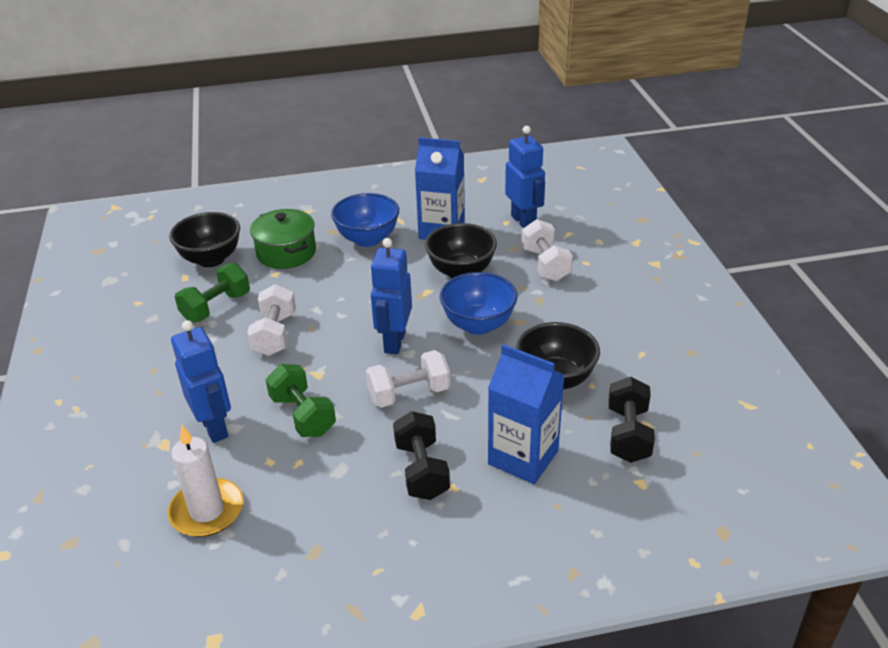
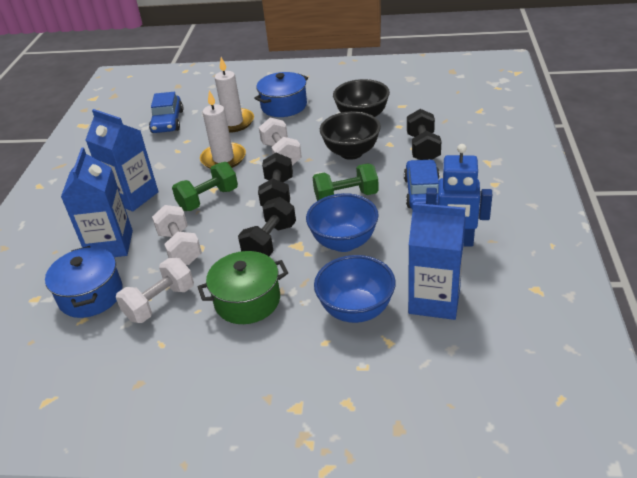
black bowl: [169,212,240,267] [425,223,497,278] [516,322,600,390] = 3 -> [320,111,381,160] [333,79,390,117] = 2
black dumbbell: [393,411,450,500] [608,377,655,463] = 2 -> [238,197,296,256] [258,153,293,206] [407,109,441,160] = 3
blue car: none = 0 -> [149,92,183,133] [404,159,440,209] = 2
blue carton: [415,137,465,240] [488,344,565,484] = 2 -> [61,147,133,257] [86,109,158,212] [408,203,466,320] = 3
blue pot: none = 0 -> [45,246,122,318] [254,72,308,117] = 2
blue robot: [171,320,231,443] [370,238,412,354] [505,126,545,228] = 3 -> [426,144,492,247] = 1
white candle: [168,425,243,537] = 1 -> [200,90,246,169] [215,57,254,133] = 2

